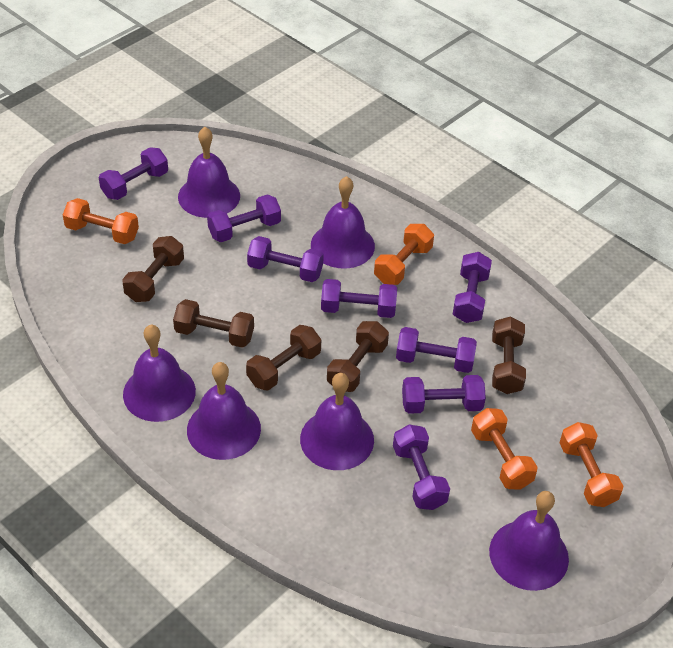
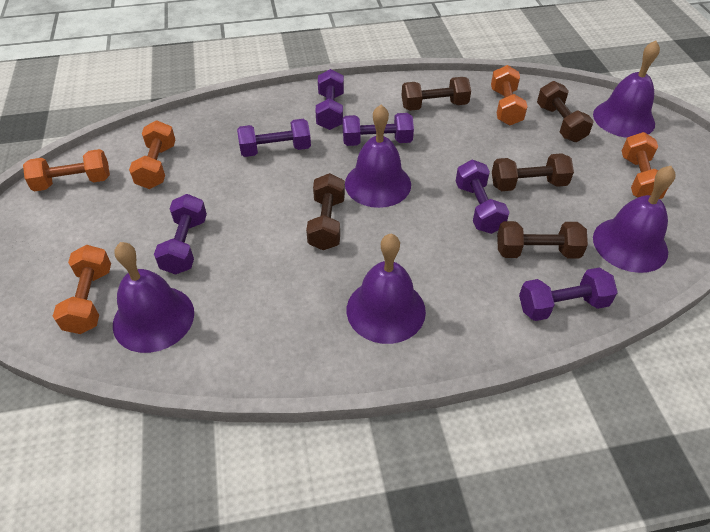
orange dumbbell: [63,198,139,244] [374,224,434,285] [471,408,538,490] [560,422,623,507] = 4 -> [23,149,110,192] [53,245,111,334] [129,120,175,189] [491,65,528,126] [622,132,669,199] = 5
purple bell: [123,325,196,422] [178,127,240,218] [187,362,261,460] [300,373,374,470] [311,176,375,269] [489,491,569,591] = 6 -> [113,242,194,353] [345,105,411,208] [347,234,426,344] [593,40,660,138] [593,166,675,273] = 5
purple dumbbell: [99,147,168,200] [207,194,281,242] [247,236,324,282] [321,279,397,318] [393,425,450,510] [396,327,477,373] [402,375,486,414] [453,252,492,323] = 8 -> [154,194,207,275] [237,119,311,157] [315,69,344,130] [342,113,414,146] [456,160,509,234] [519,268,618,321] = 6

